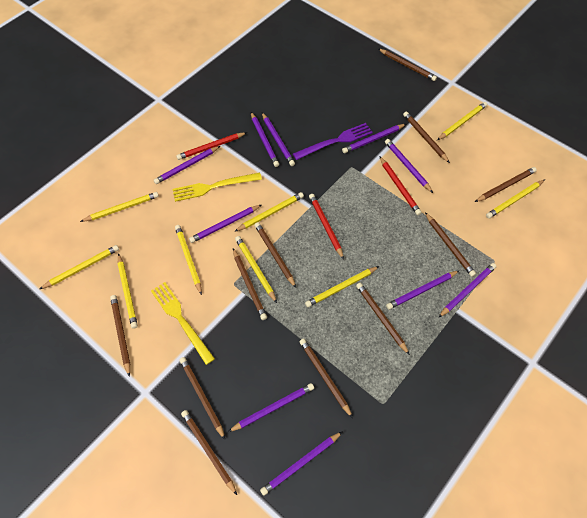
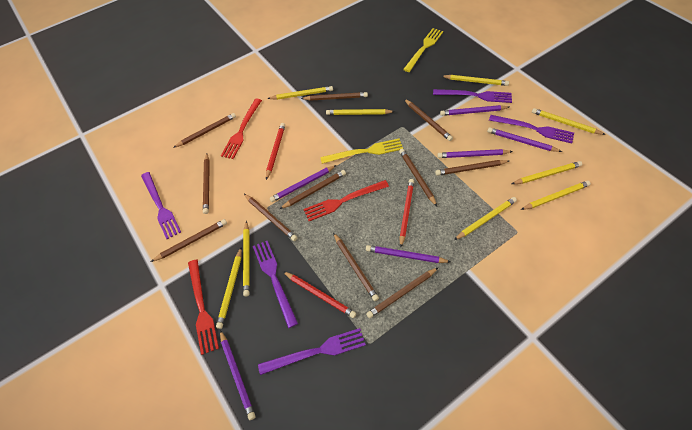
purple fork: [293,123,373,160] = 1 -> [141,172,181,239] [253,241,298,328] [258,328,366,375] [433,89,512,103] [489,115,574,144] = 5
purple pencil: [154,146,220,184] [189,205,261,243] [228,383,314,432] [251,112,279,167] [260,431,343,496] [262,113,295,166] [342,124,406,153] [385,139,433,193] [386,270,460,310] [438,263,496,318] = 10 -> [220,330,255,420] [270,165,337,202] [366,245,450,263] [437,149,513,158] [440,105,509,116] [487,127,562,152] = 6
red fork: none = 0 -> [188,259,219,355] [221,99,262,159] [303,180,389,221] = 3

